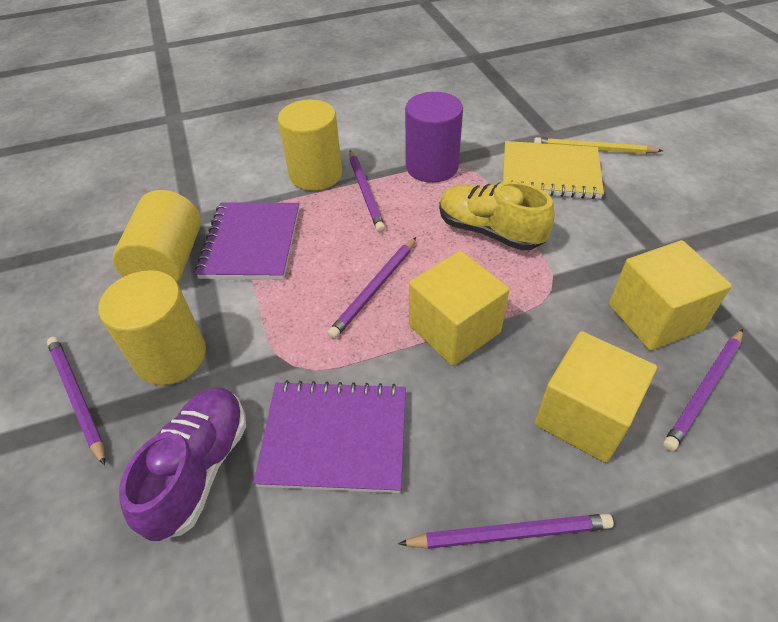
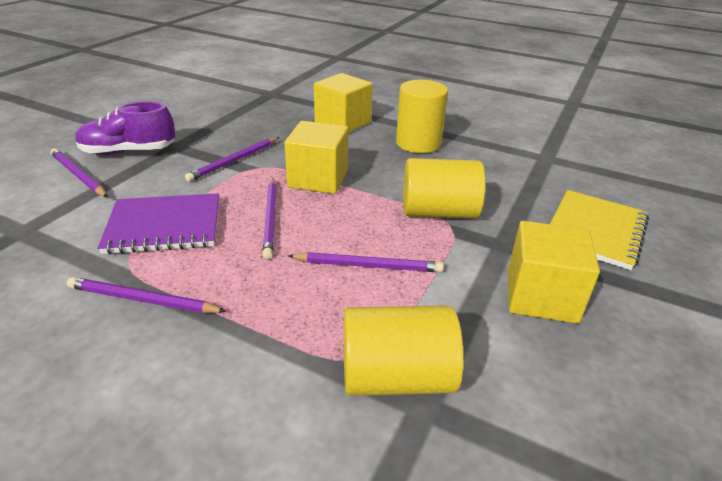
purple cylinder: [405,92,463,183] = 1 -> none = 0
purple notebook: [195,202,299,280] [253,380,406,493] = 2 -> [98,193,219,254] = 1
yellow pencil: [534,137,663,154] = 1 -> none = 0
yellow shoe: [439,181,555,251] = 1 -> none = 0

